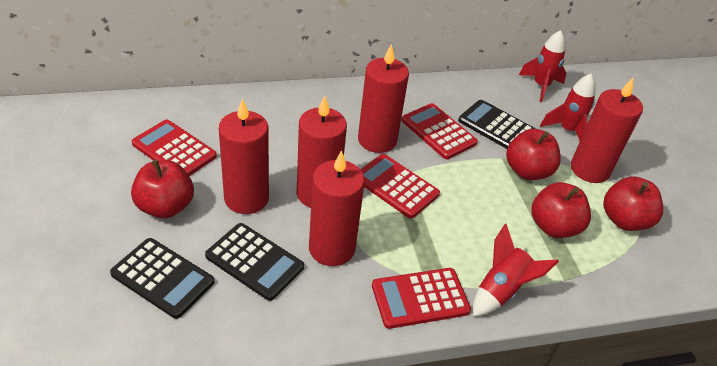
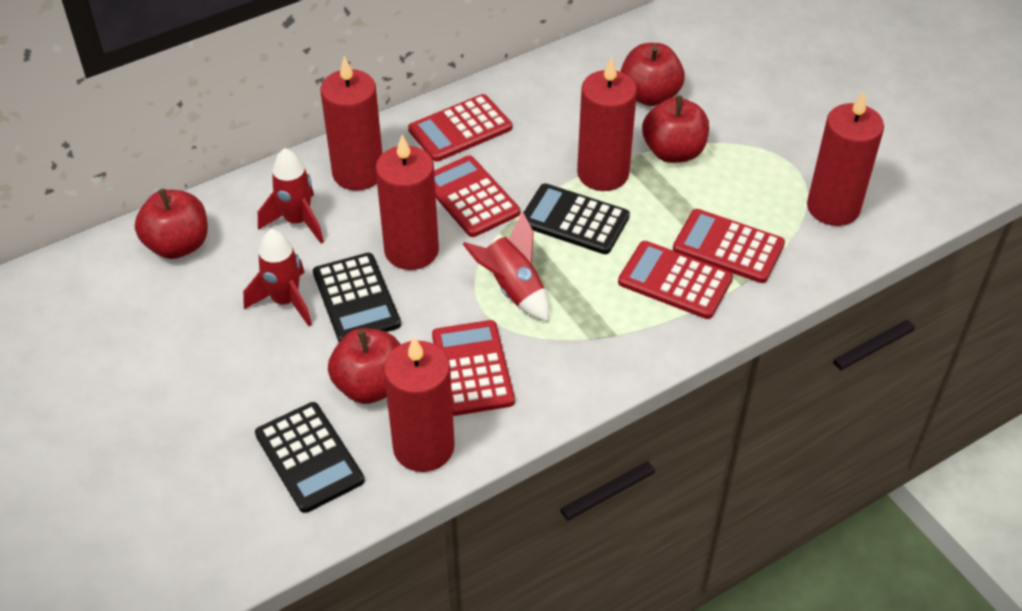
red calculator: [132,119,217,176] [360,154,440,219] [372,268,471,329] [401,103,478,159] = 4 -> [408,94,512,162] [432,320,515,416] [434,156,520,237] [618,241,733,319] [673,209,785,283] = 5

